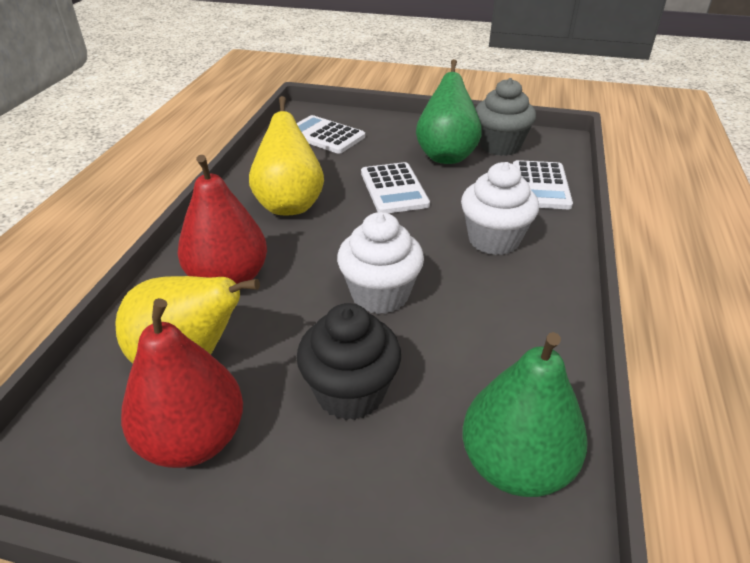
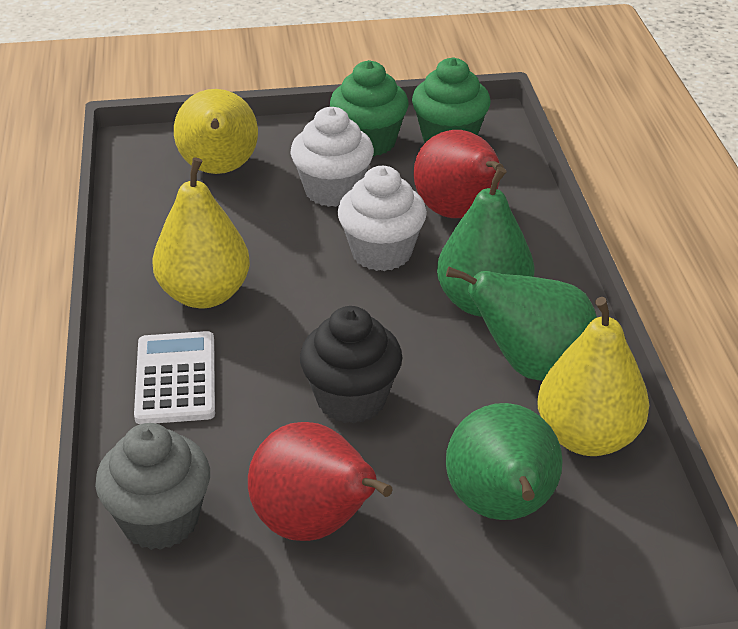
green cupcake: none = 0 -> [330,60,409,156] [412,57,491,143] = 2
green pear: [416,59,482,164] [463,332,588,497] = 2 -> [437,167,535,317] [446,267,597,381] [446,403,563,520] = 3
white calculator: [297,115,365,154] [361,162,430,213] [513,160,573,209] = 3 -> [134,331,215,424] = 1
yellow pear: [115,276,260,364] [249,96,324,215] = 2 -> [153,157,250,308] [174,89,258,174] [537,297,649,456] = 3

